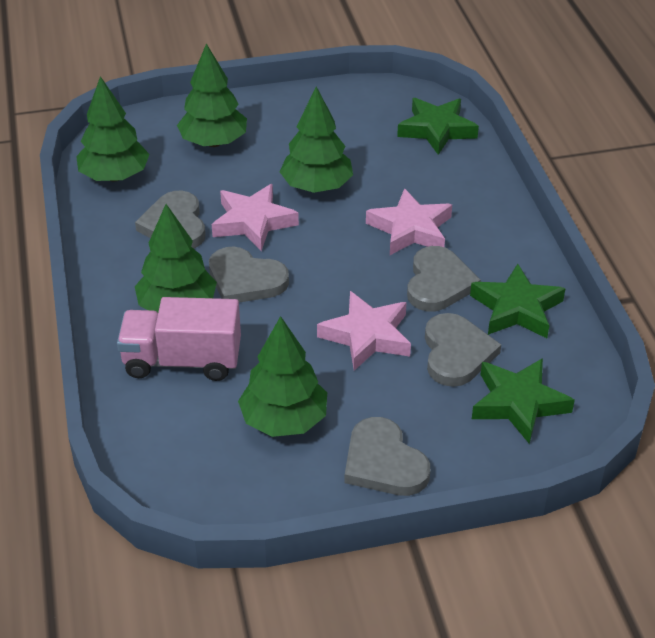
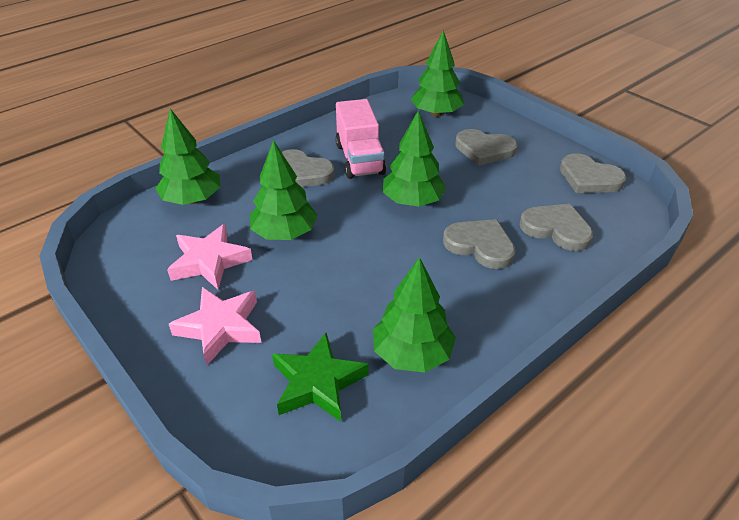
green star: [397,98,479,155] [470,264,566,338] [472,358,575,444] = 3 -> [272,333,368,422] = 1
pink star: [212,184,299,251] [317,291,411,371] [366,188,452,255] = 3 -> [167,224,253,290] [169,287,261,365] = 2

